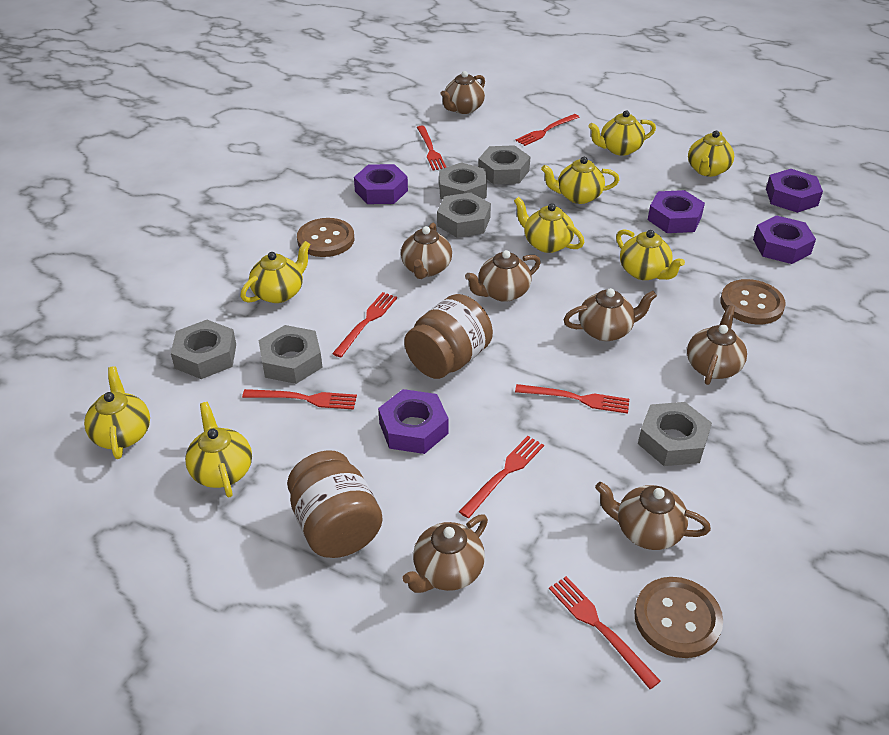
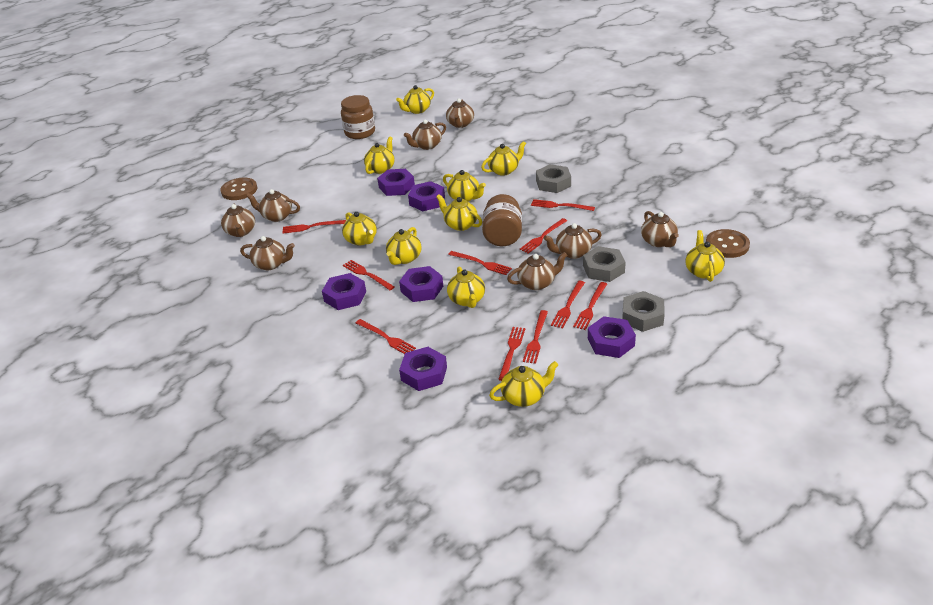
brown button: [297,218,354,257] [634,577,723,658] [720,279,786,325] = 3 -> [220,178,257,200] [706,229,750,258] = 2
brown teapot: [401,222,452,279] [402,515,488,593] [441,71,485,114] [465,250,541,302] [563,288,657,341] [595,482,711,550] [687,305,747,385] = 7 -> [221,203,255,237] [240,236,295,270] [246,189,300,222] [404,120,446,150] [446,98,474,128] [507,252,567,290] [544,223,602,259] [641,211,679,247] = 8
grey nut: [171,320,236,379] [258,325,323,384] [437,192,491,238] [439,162,487,200] [478,145,530,184] [638,402,712,466] = 6 -> [536,164,571,193] [583,246,626,282] [622,291,665,332] = 3
purple nut: [354,164,408,204] [378,389,449,454] [648,190,705,233] [753,215,816,264] [766,169,823,213] = 5 -> [322,273,366,310] [377,169,415,196] [399,266,443,302] [399,347,447,391] [408,181,445,211] [588,316,636,358] = 6
red fork: [242,389,357,410] [332,292,397,357] [417,126,446,171] [459,436,544,518] [515,114,579,146] [515,384,629,414] [549,576,660,689] = 7 -> [283,220,346,234] [343,260,395,290] [356,319,416,354] [448,251,512,275] [498,327,525,381] [520,218,567,254] [523,310,548,364] [531,199,595,211] [551,281,585,329] [573,282,607,330] = 10
yellow teapot: [84,366,150,459] [185,402,252,497] [241,241,311,303] [514,197,584,253] [541,157,619,204] [588,110,656,156] [616,229,685,280] [688,131,734,177] = 8 -> [342,212,377,246] [364,136,395,174] [386,227,422,265] [396,85,434,114] [436,194,482,231] [443,170,486,202] [447,266,485,308] [481,141,526,176] [489,361,558,407] [685,230,725,282] = 10

